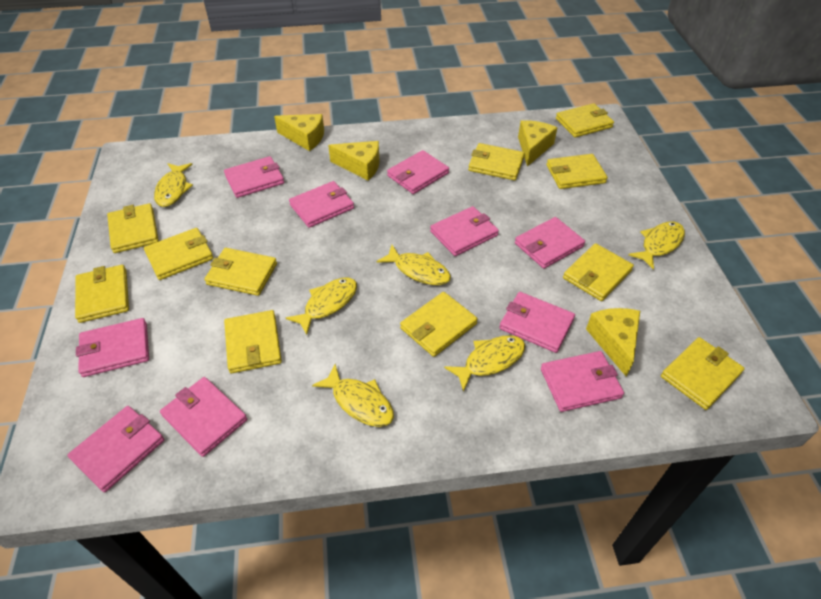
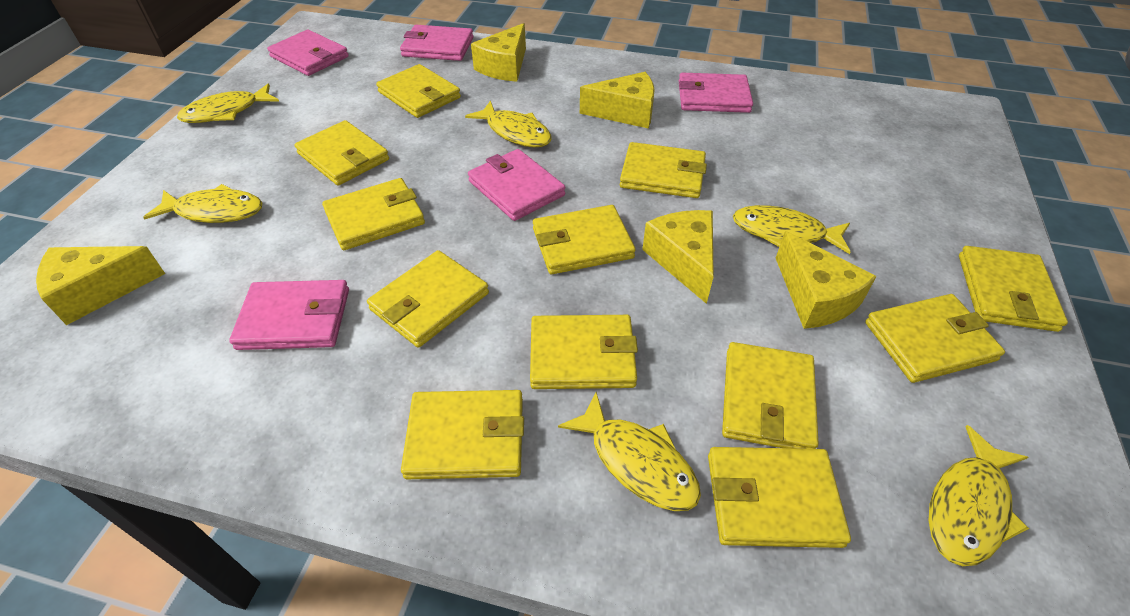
pink wallet: [67,406,164,493] [76,318,149,377] [160,377,247,457] [224,156,284,198] [289,181,354,228] [387,150,449,194] [430,206,499,256] [499,292,575,353] [515,217,585,269] [541,351,624,412] = 10 -> [229,280,349,350] [267,30,349,76] [400,25,473,61] [468,149,565,221] [679,73,753,113] = 5
yellow cheese: [274,114,324,151] [328,141,380,181] [518,120,558,166] [586,308,640,377] = 4 -> [36,246,165,325] [471,23,526,82] [580,72,655,129] [642,210,714,304] [776,231,877,329] = 5
yellow wallet: [75,265,129,323] [107,203,159,253] [144,228,214,280] [204,248,277,296] [224,310,282,373] [400,292,478,357] [468,143,525,180] [546,154,608,189] [556,103,614,138] [563,243,634,301] [661,337,745,410] = 11 -> [294,120,389,186] [322,178,425,250] [367,250,489,348] [376,64,461,118] [401,390,524,479] [530,315,638,389] [533,205,636,274] [620,142,707,198] [708,447,851,548] [722,342,819,449] [865,294,1005,383] [959,246,1068,332] = 12

